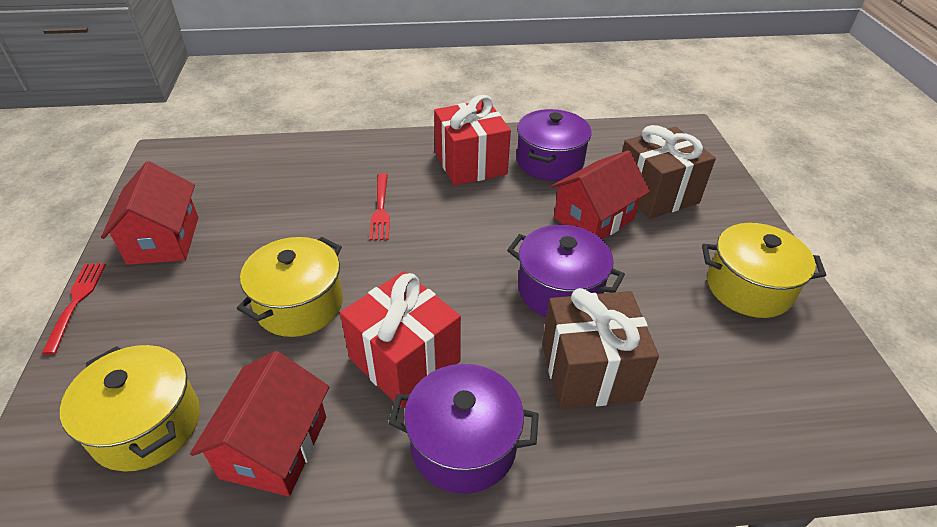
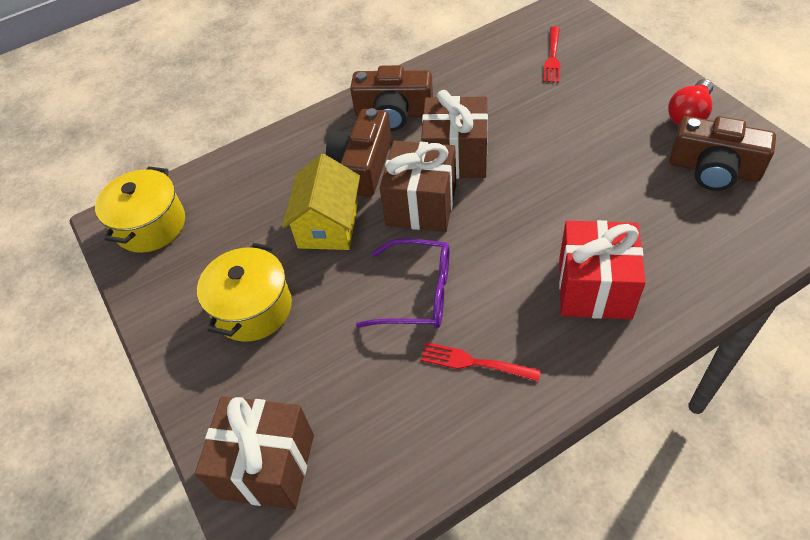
brown camera: none = 0 -> [326,108,392,197] [350,65,433,131] [669,116,776,191] = 3
brown gift: [542,288,659,409] [622,125,716,219] = 2 -> [195,396,314,510] [379,140,456,232] [421,90,488,179] = 3
purple glasses: none = 0 -> [356,238,449,328] = 1
purple pot: [389,364,539,494] [507,225,625,317] [517,109,592,181] = 3 -> none = 0
red gift: [340,271,461,408] [434,95,511,186] = 2 -> [559,220,646,319] = 1
red house: [101,161,198,265] [190,351,329,497] [551,150,650,239] = 3 -> none = 0
red light bulb: none = 0 -> [668,79,713,126] = 1
yellow house: none = 0 -> [282,154,360,250] = 1
yellow pot: [60,345,200,472] [237,237,343,337] [702,223,826,318] = 3 -> [95,166,185,253] [197,243,292,342] = 2

